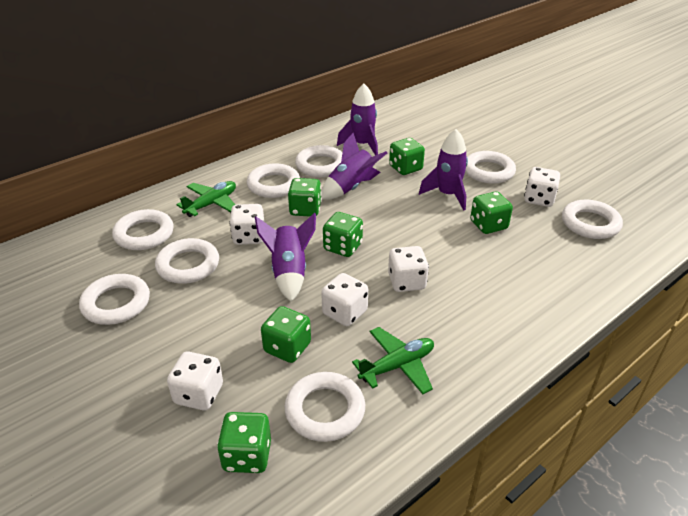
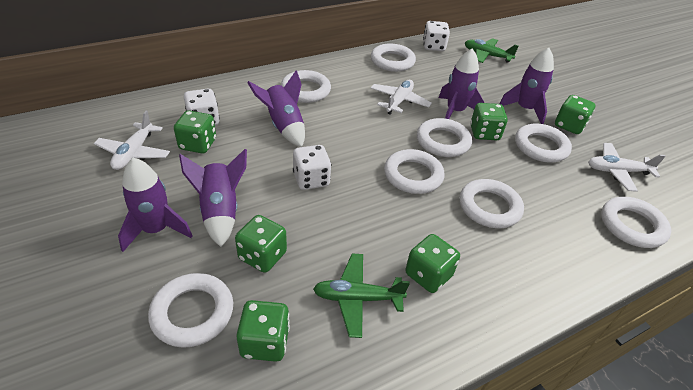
purple rocket: [255,213,316,302] [321,133,387,200] [337,84,378,155] [419,129,468,210] = 4 -> [118,158,192,252] [179,149,247,247] [247,70,305,147] [439,49,484,119] [499,48,554,124] = 5
white dice: [167,351,223,410] [229,204,264,245] [321,273,368,326] [388,246,429,292] [524,167,560,207] = 5 -> [184,89,220,126] [293,145,331,190] [423,21,450,51] = 3
white plane: none = 0 -> [94,111,170,170] [370,80,432,115] [588,143,666,192] = 3

